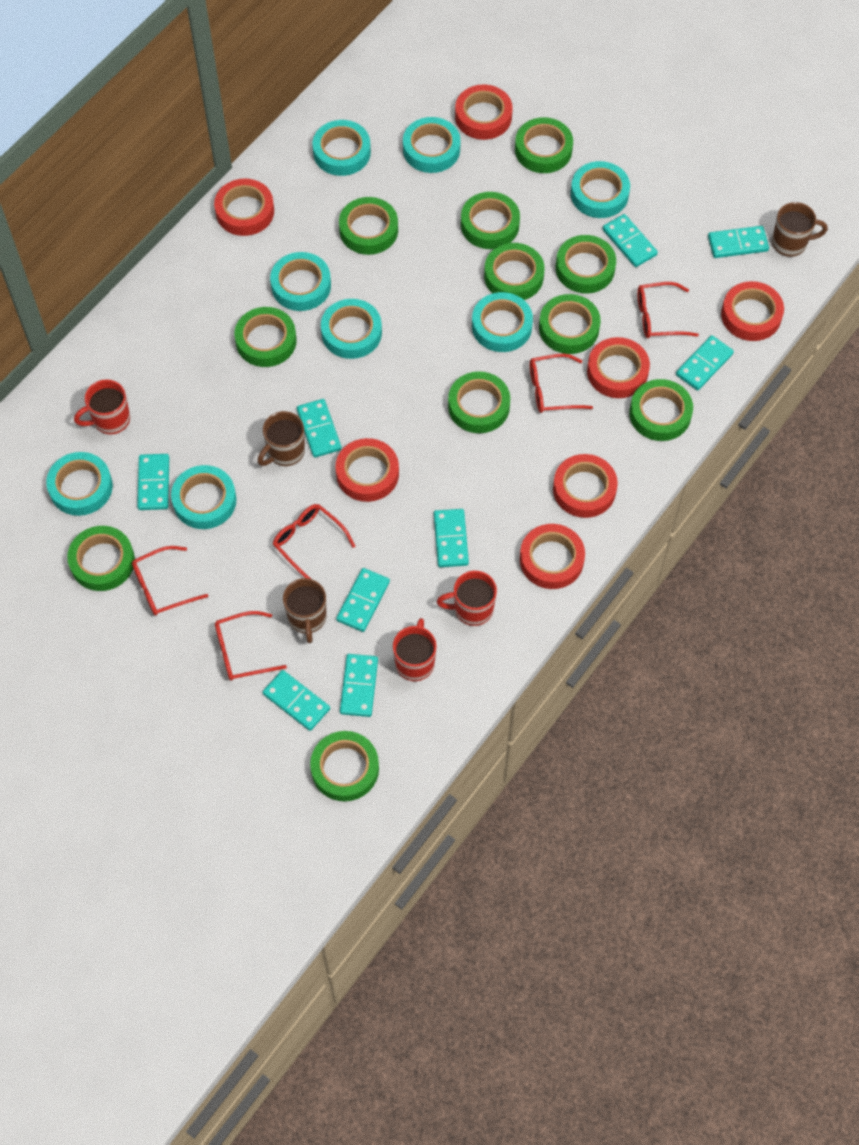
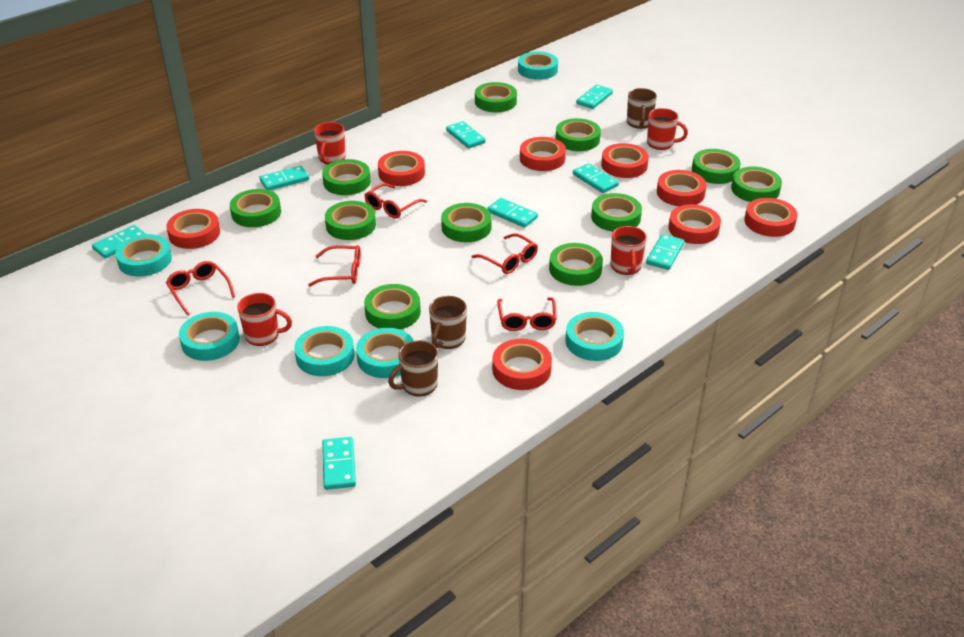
red mug: [74,379,130,434] [393,618,437,681] [437,571,497,626] = 3 -> [237,293,292,346] [314,122,346,164] [610,226,647,275] [647,108,688,150] = 4
red tape: [214,179,274,236] [335,438,399,502] [455,85,513,140] [520,524,585,589] [553,454,618,518] [587,337,650,398] [721,281,784,341] = 7 -> [166,209,220,249] [378,151,425,186] [492,339,552,390] [520,137,566,171] [601,143,649,178] [657,170,707,206] [669,204,721,244] [744,198,797,237] = 8
turquoise domino: [137,454,169,510] [263,670,330,731] [297,399,341,458] [336,568,390,632] [340,654,378,717] [434,509,469,567] [603,214,658,267] [676,335,734,390] [708,226,769,258] = 9 -> [92,225,146,258] [259,166,309,190] [322,437,356,490] [446,121,486,148] [487,198,538,228] [573,163,619,193] [576,84,613,109] [646,234,684,270] = 8
turquoise tape: [46,452,113,516] [171,465,236,529] [270,252,331,311] [313,120,371,176] [321,299,382,359] [403,117,460,173] [472,292,533,352] [571,161,630,218] = 8 -> [115,234,172,276] [179,312,240,361] [294,326,354,376] [356,328,414,378] [518,51,558,80] [566,312,624,361] = 6

